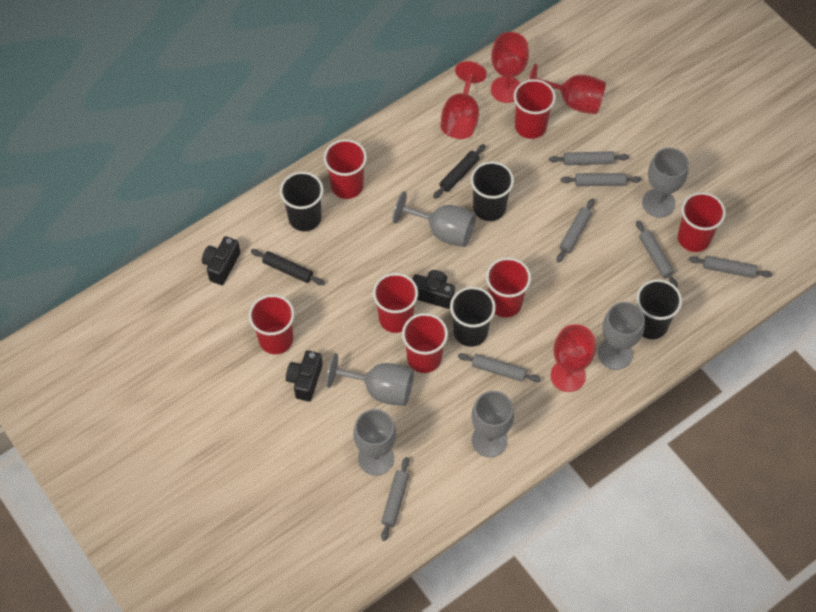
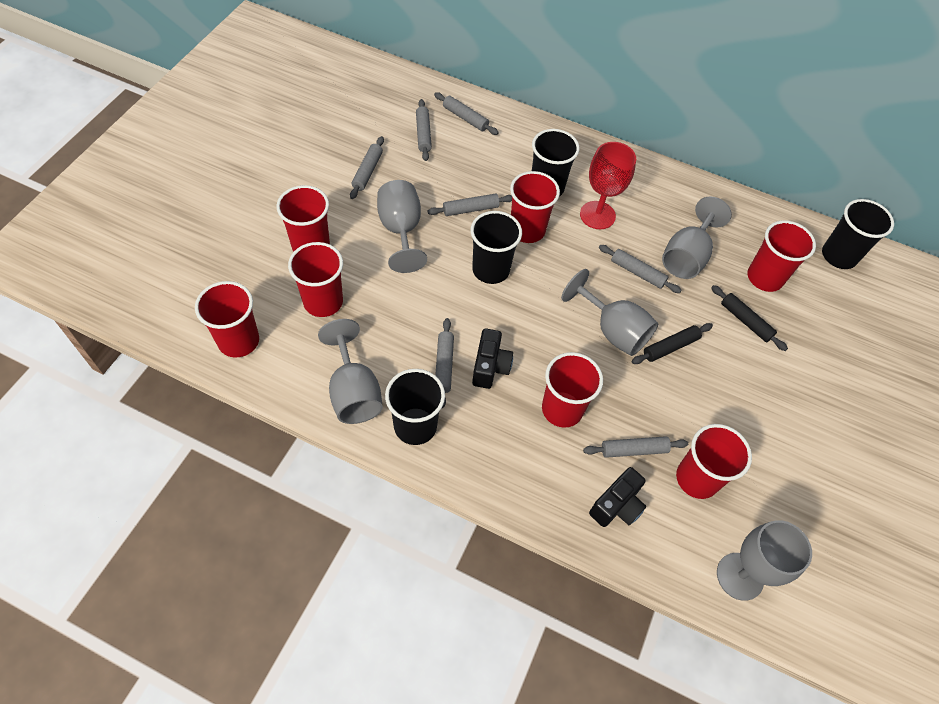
black camera: [202,236,240,285] [286,350,323,402] [412,270,455,309] = 3 -> [472,328,513,389] [589,467,646,527] = 2
grey goblet: [326,353,414,406] [353,409,396,475] [393,191,476,247] [471,391,514,457] [598,302,645,370] [642,148,689,218] = 6 -> [318,319,383,424] [377,180,427,273] [561,269,658,356] [662,197,732,279] [717,520,812,601] = 5
red goblet: [441,61,487,139] [491,32,529,103] [529,64,606,114] [551,324,596,392] = 4 -> [580,142,636,229] = 1

